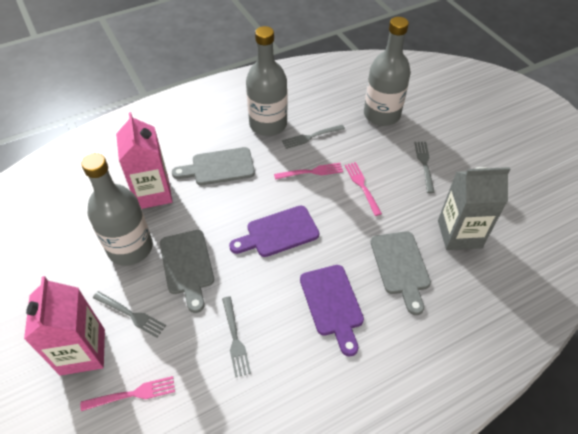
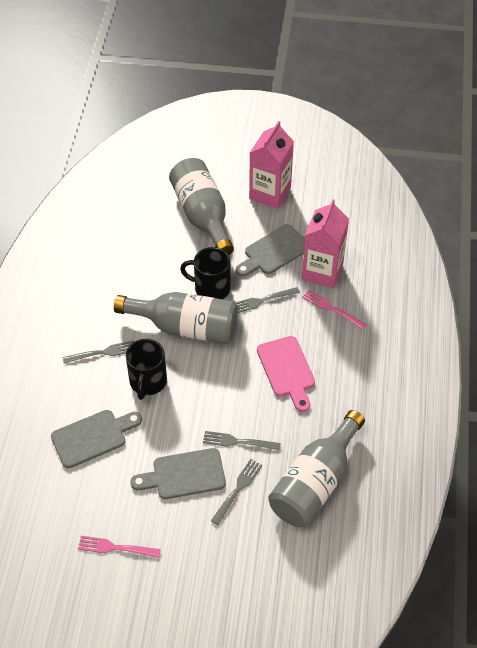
black mug: none = 0 -> [126,339,167,400] [180,247,231,299] = 2
grey carton: [438,167,510,250] = 1 -> none = 0
pink cutting board: none = 0 -> [257,336,315,412] = 1
pink fork: [80,376,175,411] [274,163,343,180] [345,162,382,216] = 3 -> [78,536,161,558] [302,289,367,330] = 2
purple cutting board: [229,206,319,257] [300,265,364,357] = 2 -> none = 0

